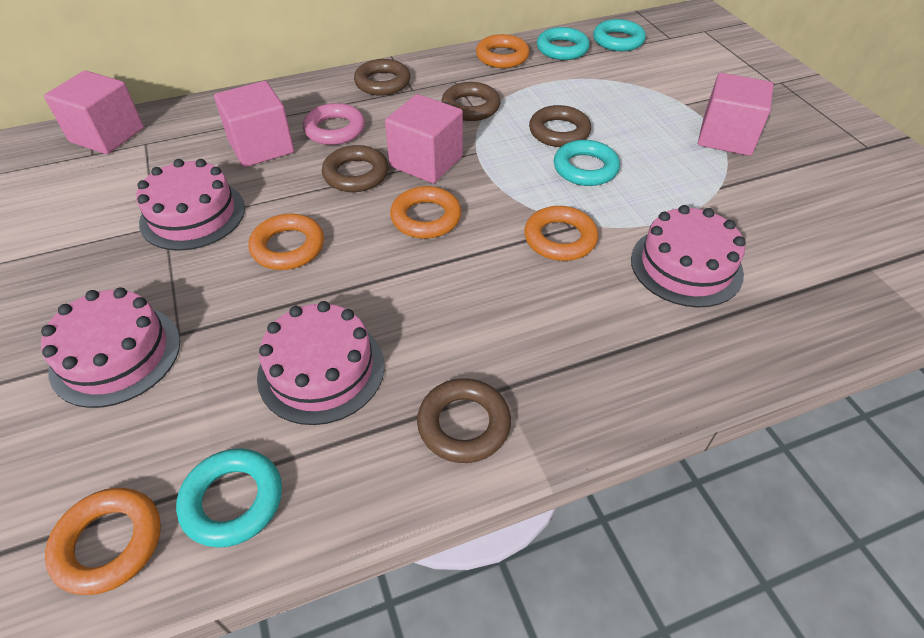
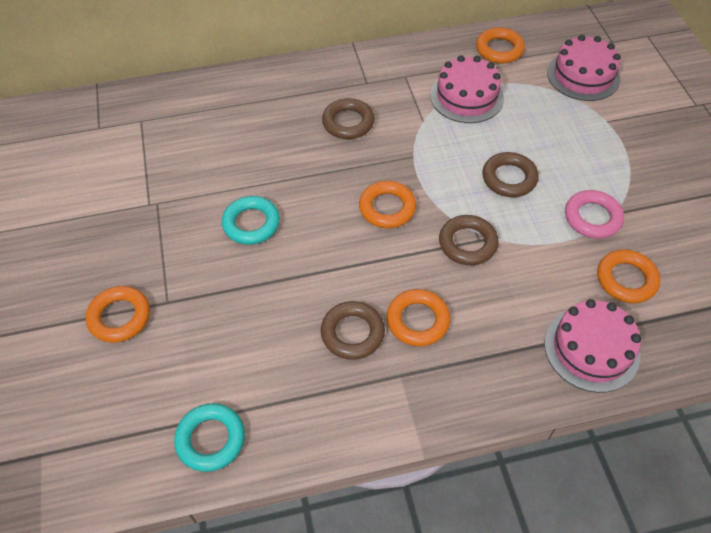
brown ring: [322,145,389,192] [354,59,411,96] [417,378,511,463] [441,82,501,121] [529,105,591,147] = 5 -> [321,301,385,360] [322,98,375,139] [439,215,499,265] [482,152,539,197] = 4
pink cake: [41,288,180,408] [136,159,245,251] [257,301,385,425] [631,205,746,308] = 4 -> [430,55,504,123] [544,299,641,393] [547,35,621,101] = 3
pink cube: [44,70,144,154] [214,81,294,167] [385,94,463,183] [698,73,774,156] = 4 -> none = 0
turquoise ring: [176,448,282,548] [537,27,590,60] [554,140,620,186] [593,19,646,51] = 4 -> [174,403,245,472] [222,196,280,245] = 2

